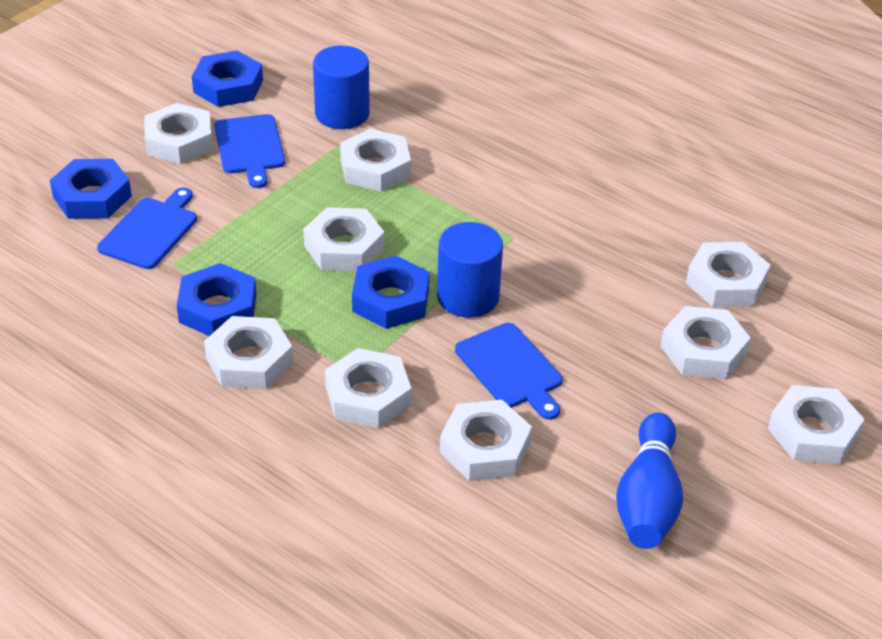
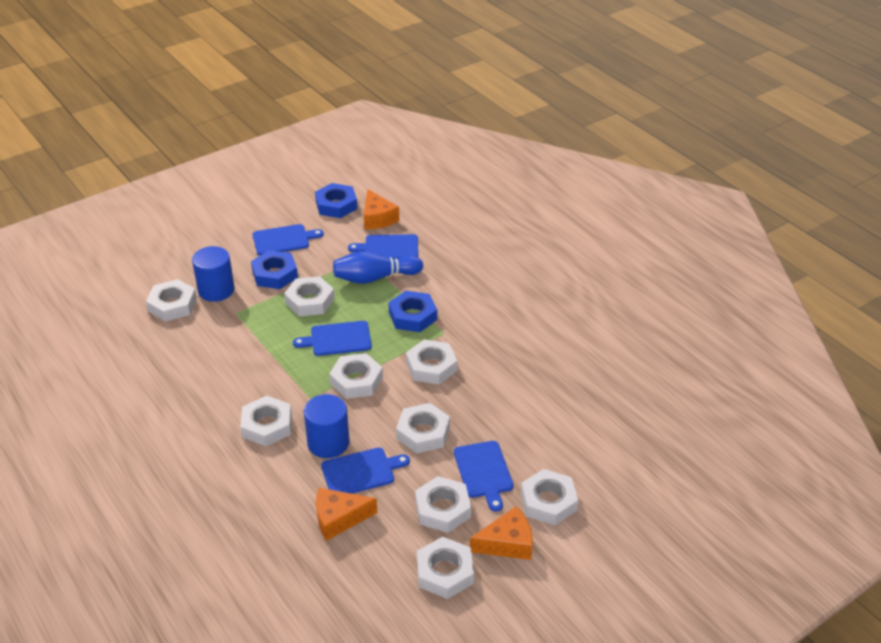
blue cutting board: [97,187,197,269] [214,114,285,188] [455,323,563,420] = 3 -> [253,224,324,255] [293,321,372,356] [321,448,410,494] [348,234,418,259] [454,441,514,512] = 5
blue nut: [50,159,132,219] [177,263,257,336] [192,51,263,107] [352,255,429,329] = 4 -> [251,250,298,289] [315,183,357,218] [388,291,437,332] = 3
orange cheese: none = 0 -> [316,488,377,541] [364,189,399,230] [470,506,533,560] = 3

